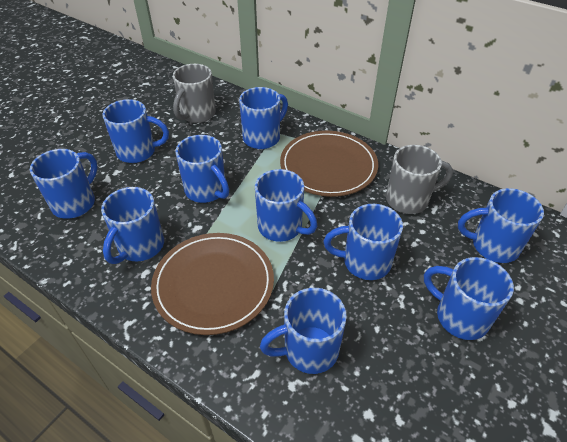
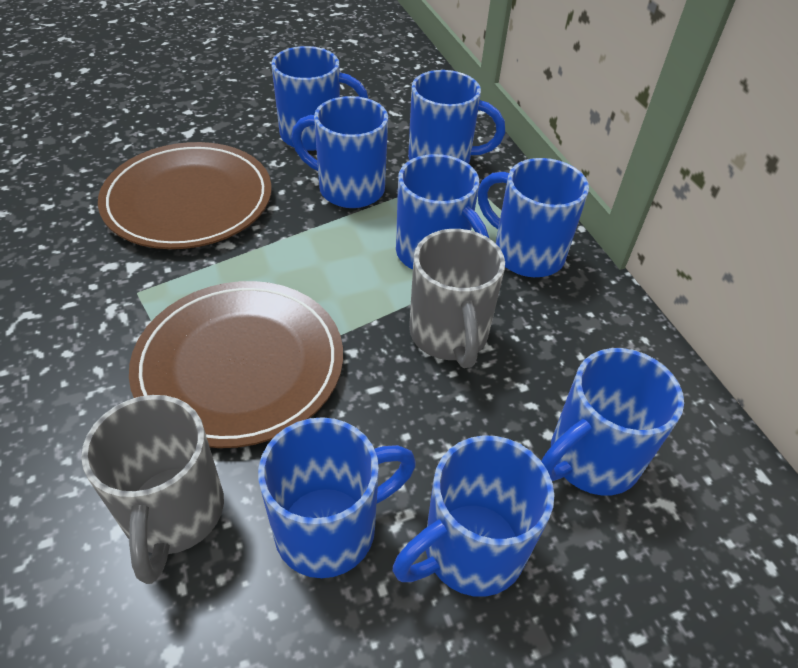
blue mug: [30,149,98,219] [101,187,164,264] [102,99,169,163] [175,135,229,203] [239,87,288,149] [255,169,317,242] [260,288,347,374] [324,204,403,280] [424,257,514,340] [458,188,544,263] = 10 -> [258,417,416,578] [271,46,368,151] [291,96,388,208] [393,435,554,597] [396,154,490,270] [408,70,505,164] [478,158,589,277] [541,348,684,496] = 8

